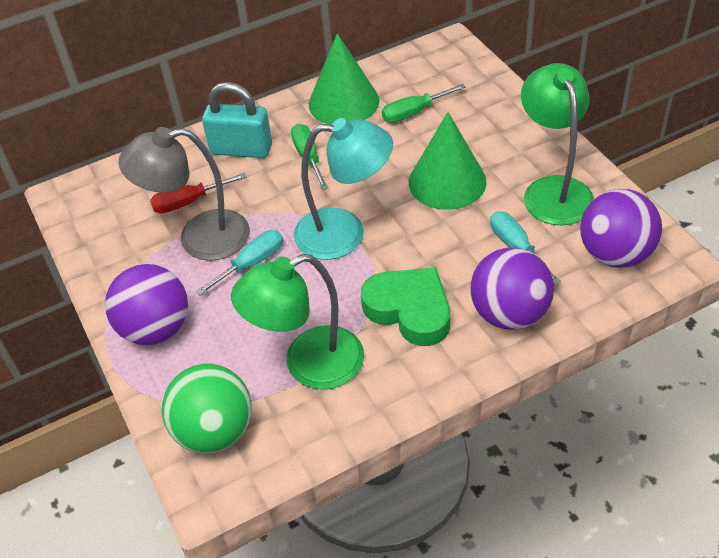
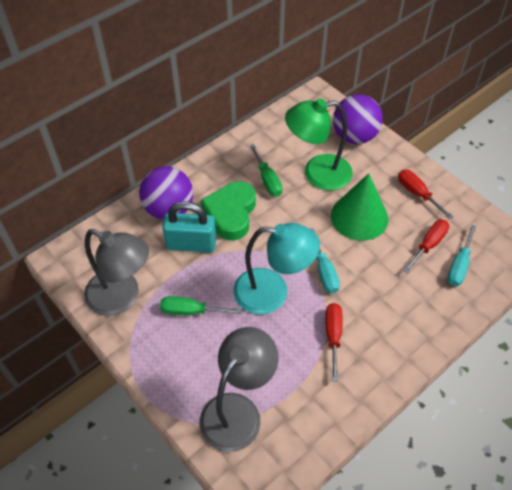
green ball: [162,364,252,453] = 1 -> none = 0
green cone: [309,33,379,125] [409,112,487,210] = 2 -> [331,173,388,241] = 1
green lamp: [231,254,364,390] [521,63,594,226] = 2 -> [285,98,353,190] = 1
grey lamp: [118,127,250,261] = 1 -> [84,229,149,316] [200,327,279,452] = 2
purple ball: [105,264,188,345] [470,247,554,330] [580,189,662,268] = 3 -> [139,166,193,220] [333,94,383,144] = 2
red screwdriver: [150,173,247,213] = 1 -> [325,303,343,381] [398,170,453,219] [403,220,449,273] = 3

